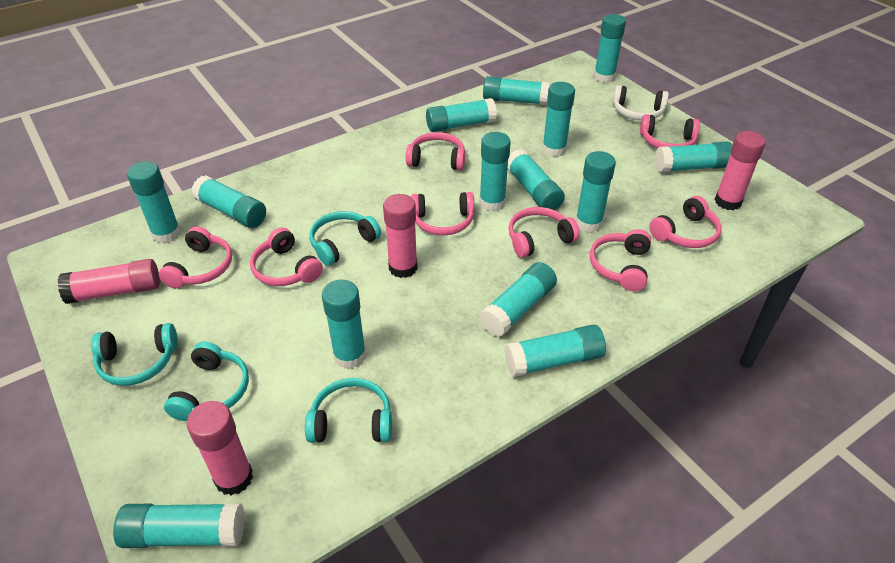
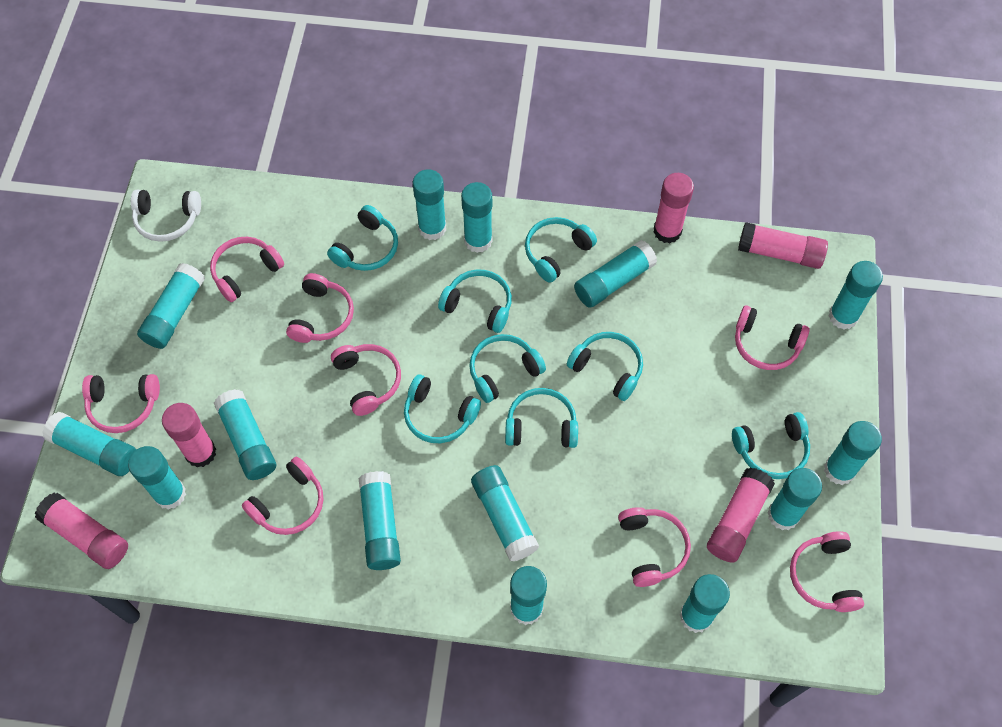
pink glue stick: [58,259,160,304] [187,401,253,495] [383,194,418,278] [714,131,766,210] = 4 -> [35,493,128,569] [162,403,216,467] [653,173,694,244] [707,468,775,562] [738,222,828,269] = 5
turquoise headphones: [91,323,178,386] [164,341,249,421] [305,378,392,443] [309,211,381,266] = 4 -> [327,205,398,271] [404,374,481,443] [438,270,512,333] [469,334,546,403] [505,388,578,448] [525,217,597,283] [567,332,643,401] [732,412,810,479] = 8

